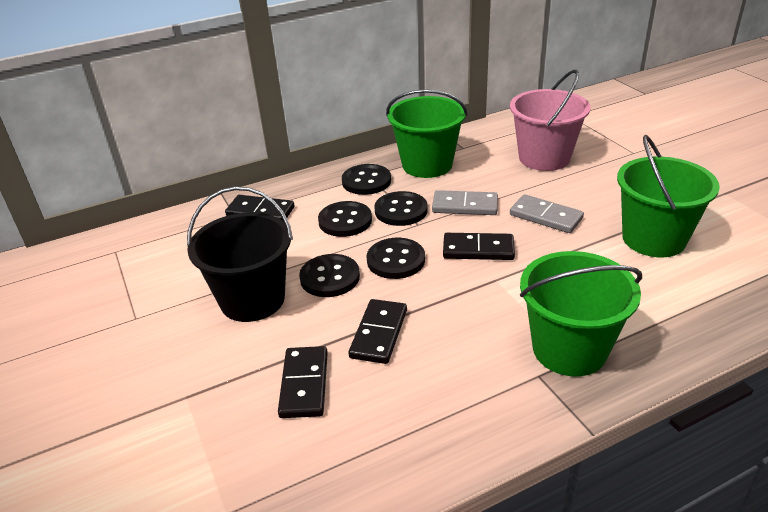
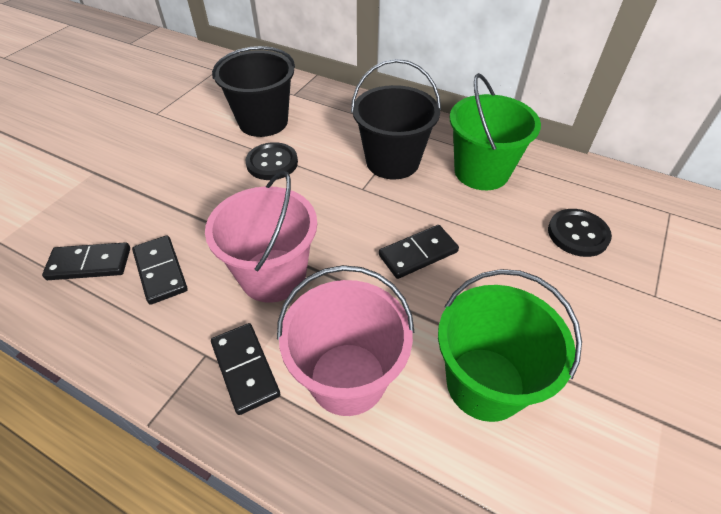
black bucket: [187,186,293,322] = 1 -> [212,46,295,137] [351,59,441,180] = 2
black button: [299,254,360,297] [318,201,372,237] [342,164,391,195] [367,238,425,279] [374,191,427,226] = 5 -> [246,142,298,180] [548,209,612,257] = 2
green bucket: [386,89,467,178] [520,251,642,377] [617,135,720,257] = 3 -> [438,269,582,422] [450,73,541,190] = 2
grey domino: [432,190,498,215] [510,194,584,233] = 2 -> none = 0
pink bucket: [510,70,591,171] = 1 -> [205,170,317,303] [277,265,414,416] = 2

